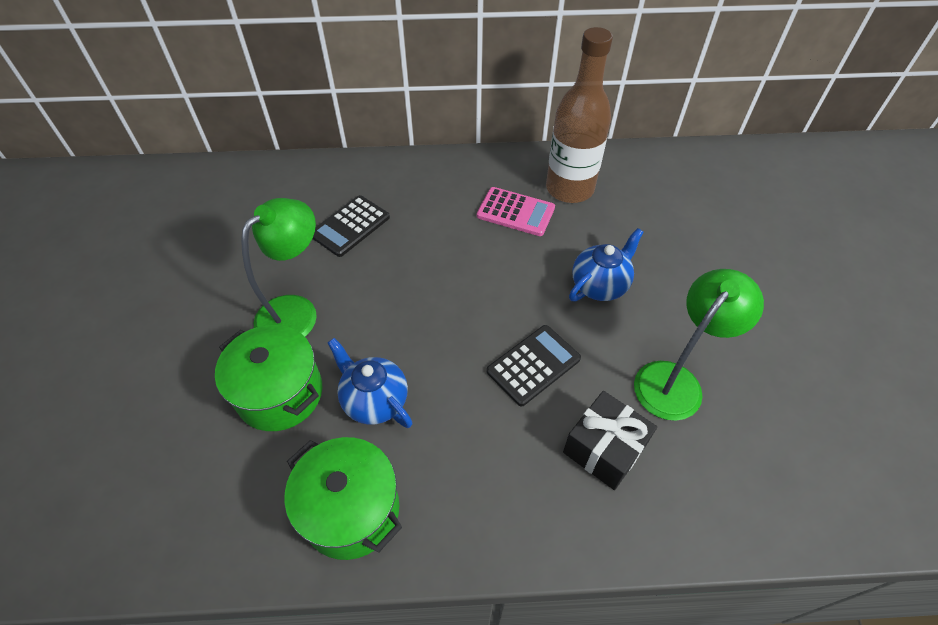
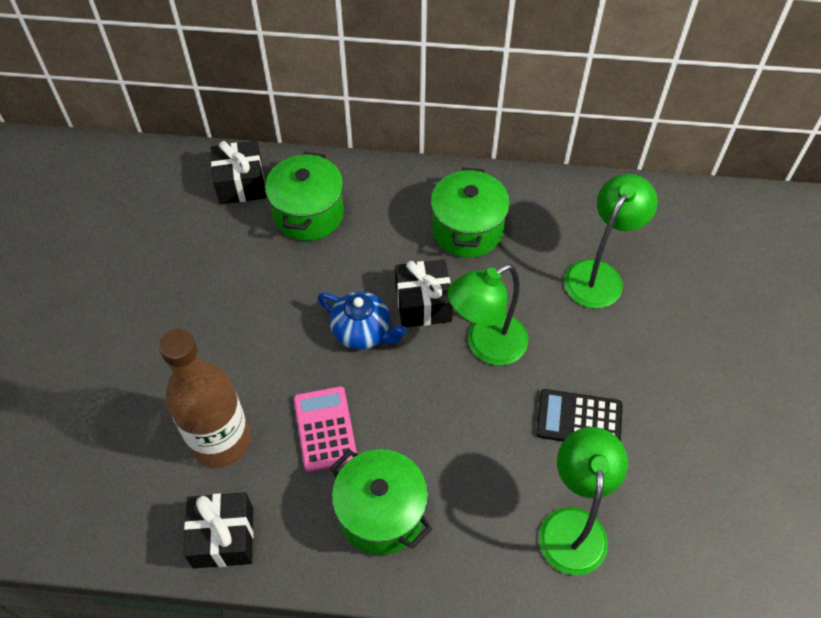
black calculator: [313,195,390,257] [487,325,581,406] = 2 -> [536,389,623,441] = 1
black gift: [563,391,657,490] = 1 -> [184,493,253,568] [211,141,266,205] [395,259,453,327] = 3
blue teapot: [327,338,413,428] [569,228,644,301] = 2 -> [317,291,407,350] = 1
green lamp: [241,198,317,337] [634,269,764,421] = 2 -> [448,264,528,365] [539,427,628,575] [564,174,658,308] = 3
green pot: [215,325,323,431] [285,437,402,560] = 2 -> [265,152,344,241] [330,449,432,555] [431,168,510,258] = 3

